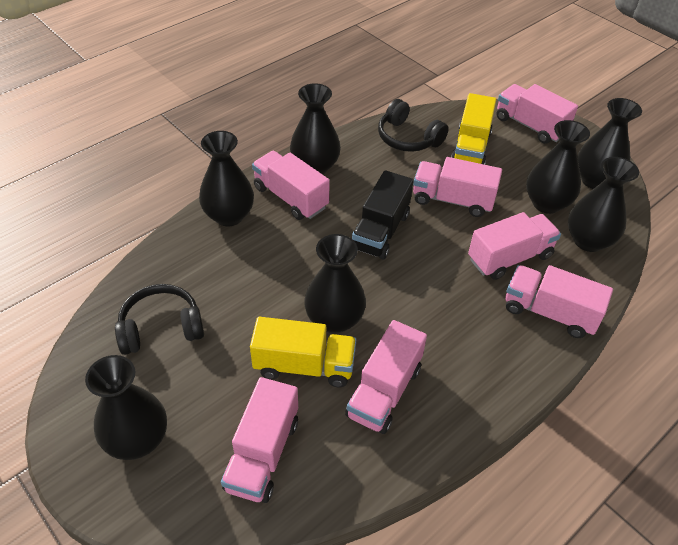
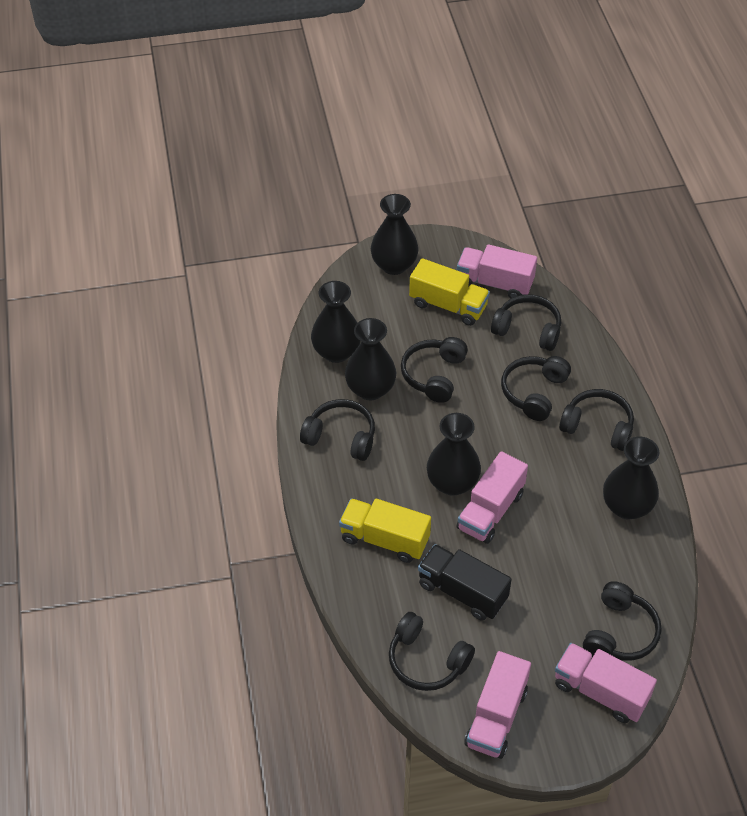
black headphones: [115,284,204,355] [378,99,449,152] = 2 -> [300,399,375,461] [389,612,475,691] [401,337,468,403] [491,294,561,351] [501,356,571,421] [559,389,634,451] [583,581,662,661] = 7
black vase: [85,355,167,460] [199,131,254,226] [290,83,341,175] [304,234,366,334] [526,120,590,214] [568,157,639,252] [577,98,642,189] = 7 -> [311,281,361,363] [345,318,396,400] [371,194,419,275] [427,413,481,496] [603,437,659,519] = 5
pink truck: [221,377,298,503] [252,151,330,220] [345,320,427,434] [413,157,502,217] [468,212,561,280] [496,84,578,144] [505,265,613,338] = 7 -> [457,244,537,298] [457,451,528,544] [464,651,531,759] [555,643,657,723] = 4

